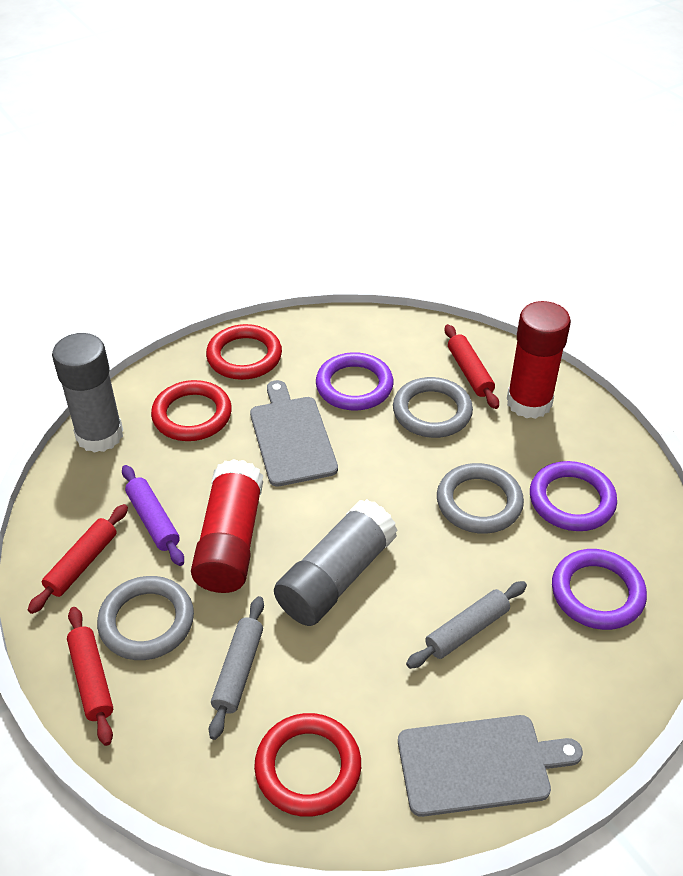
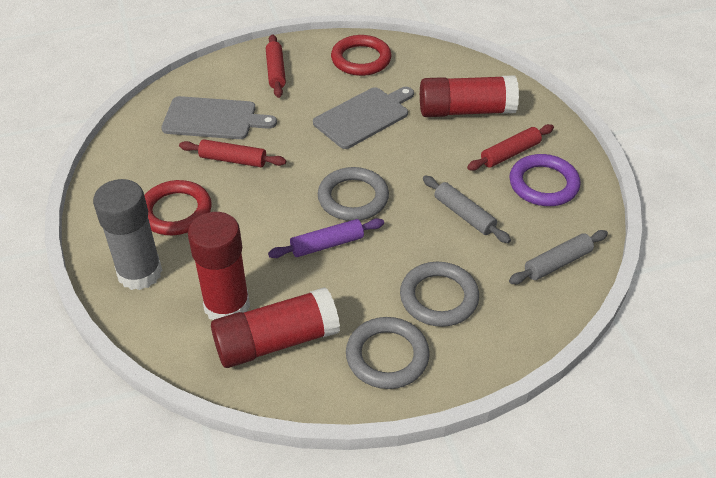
grey glue stick: [52,333,123,453] [274,499,398,626] = 2 -> [93,179,162,290] = 1
purple ring: [316,352,393,410] [530,461,617,531] [552,549,647,630] = 3 -> [509,154,580,206] = 1
red glue stick: [191,459,263,593] [507,301,571,419] = 2 -> [188,212,250,320] [211,287,340,368] [420,75,519,117] = 3
red ring: [151,380,232,441] [206,324,282,380] [254,713,361,817] = 3 -> [144,180,212,235] [331,35,391,76] = 2

